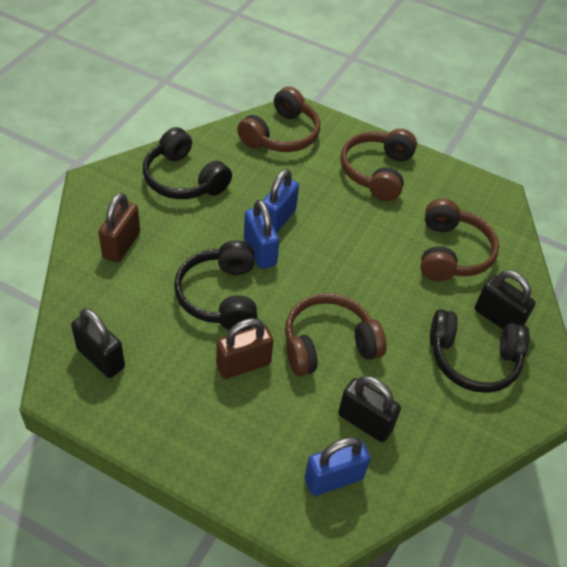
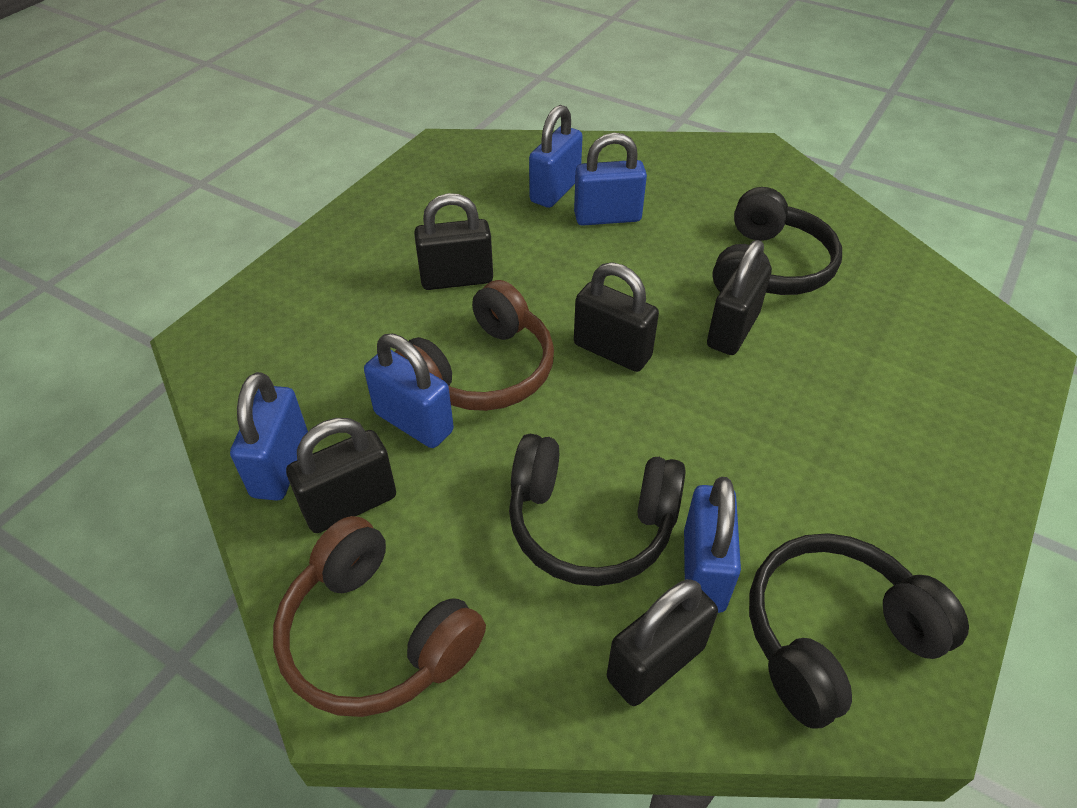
black padlock: [71,308,125,378] [338,376,401,442] [475,270,536,330] = 3 -> [286,418,396,533] [414,193,493,290] [574,262,659,372] [607,579,718,706] [707,240,772,355] = 5
blue padlock: [244,200,279,269] [262,169,299,233] [305,437,370,496] = 3 -> [230,372,308,501] [364,334,454,448] [529,105,583,208] [574,133,647,226] [684,477,741,613] = 5
brown headphones: [237,87,320,152] [285,293,387,376] [340,129,417,201] [421,199,499,281] = 4 -> [273,516,486,717] [395,280,554,411] = 2
brown padlock: [98,193,140,263] [216,318,274,379] = 2 -> none = 0

